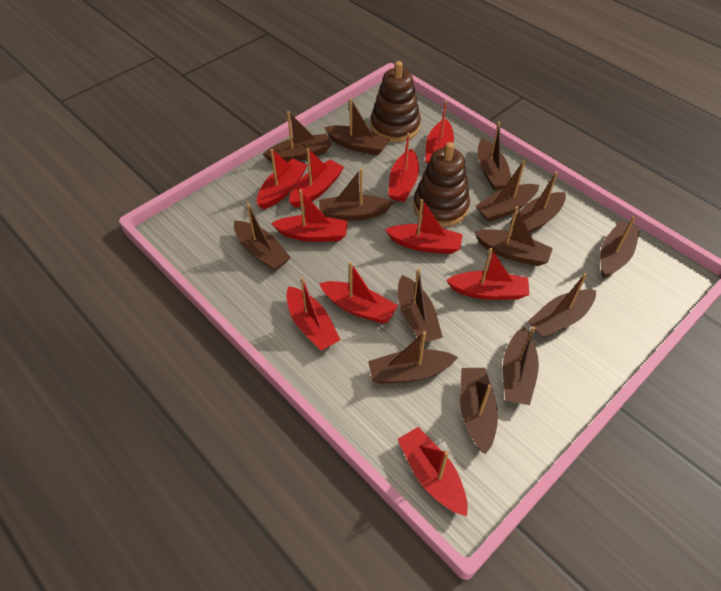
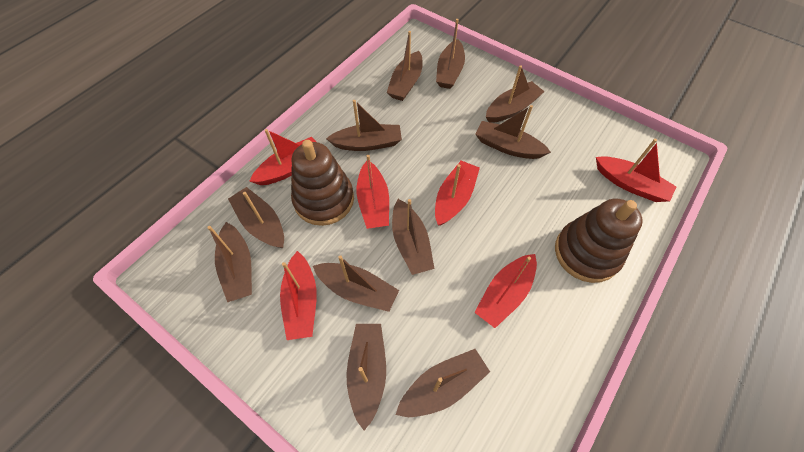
brown boat: [234,203,291,271] [263,111,332,163] [319,168,393,221] [324,98,389,156] [368,331,458,384] [398,268,443,342] [460,368,498,454] [474,206,553,266] [476,160,539,222] [478,122,511,191] [503,326,539,405] [509,171,566,233] [528,273,596,338] [600,216,640,278] = 14 -> [207,222,252,302] [228,187,284,248] [313,255,399,312] [326,100,402,151] [346,324,386,431] [387,31,422,101] [392,199,435,275] [396,349,490,417] [436,19,465,89] [475,105,551,159] [486,65,545,123] = 11
red boat: [257,149,308,209] [271,189,348,242] [286,277,340,351] [289,148,344,208] [319,262,398,324] [385,199,463,254] [388,133,419,202] [397,427,468,516] [425,101,454,164] [446,248,529,300] = 10 -> [250,129,316,185] [280,251,317,340] [357,155,389,229] [435,160,480,226] [474,254,537,328] [596,139,677,202] = 6

